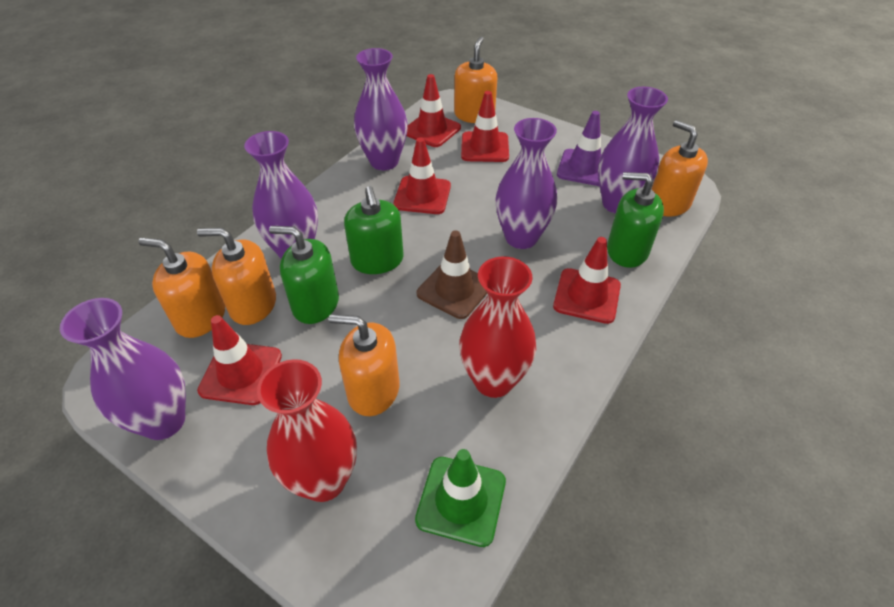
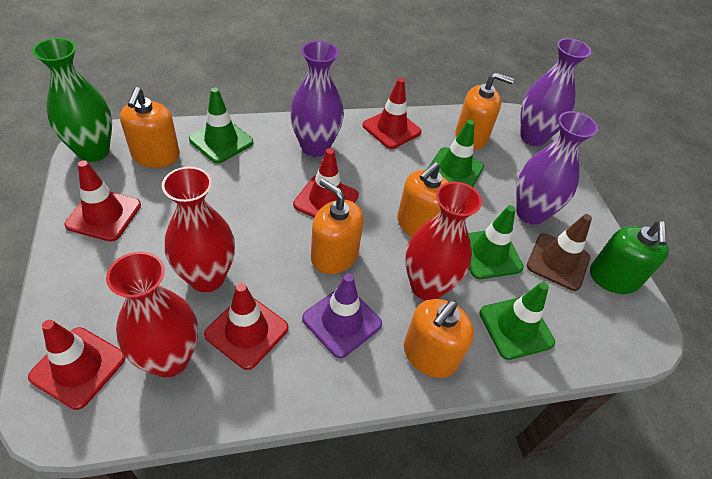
green soap dispenser: [269,226,339,324] [344,186,404,274] [607,172,664,268] = 3 -> [590,221,669,294] = 1
green traffic cone: [415,449,506,547] = 1 -> [189,88,253,163] [429,120,484,187] [468,205,524,279] [479,282,555,360] = 4
green vase: none = 0 -> [32,38,112,162] = 1
purple vase: [60,298,186,440] [244,131,318,259] [354,48,408,170] [496,118,557,249] [598,87,668,214] = 5 -> [290,41,344,157] [516,111,598,225] [520,38,591,146] = 3
red vase: [257,359,357,502] [459,256,536,398] = 2 -> [106,251,198,378] [162,167,235,292] [405,182,482,301] = 3

